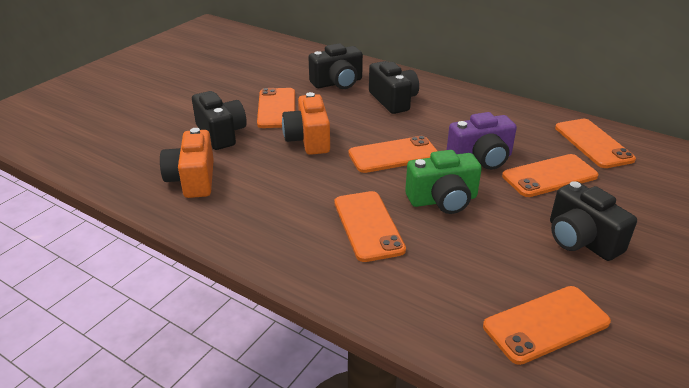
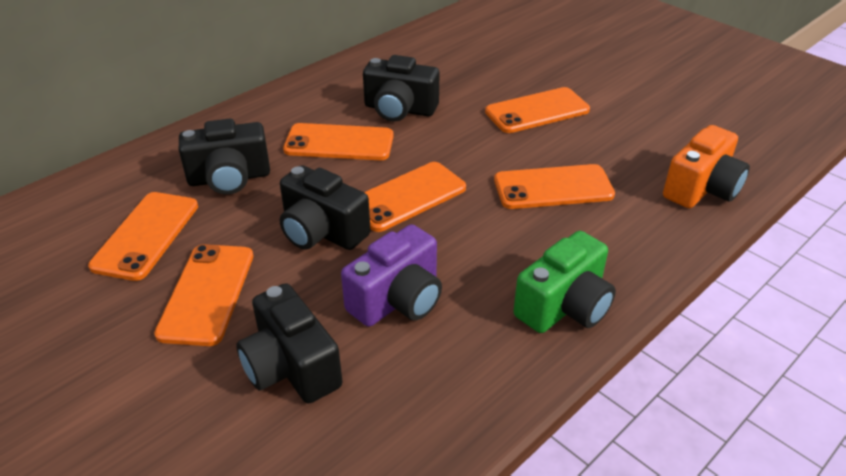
orange camera: [160,128,214,198] [282,92,330,155] = 2 -> [663,125,750,208] = 1

